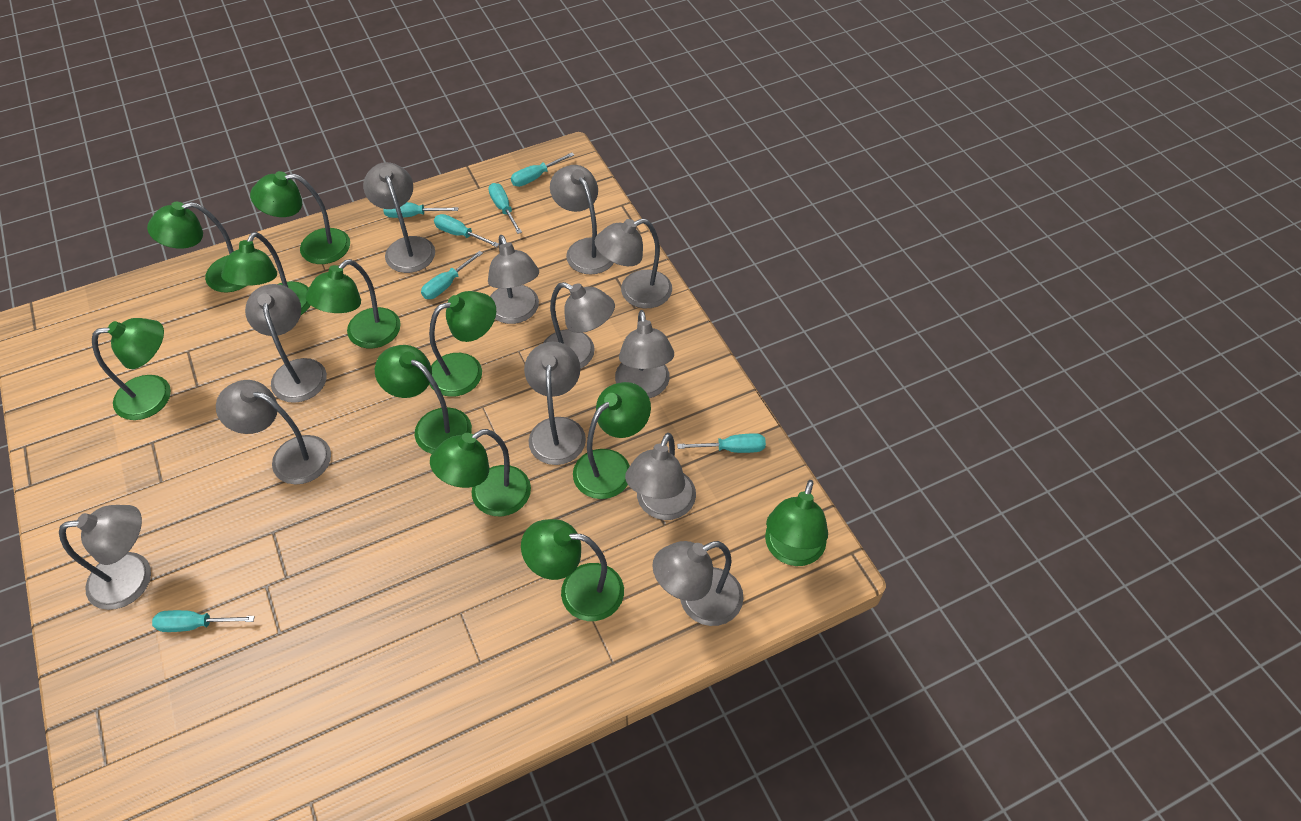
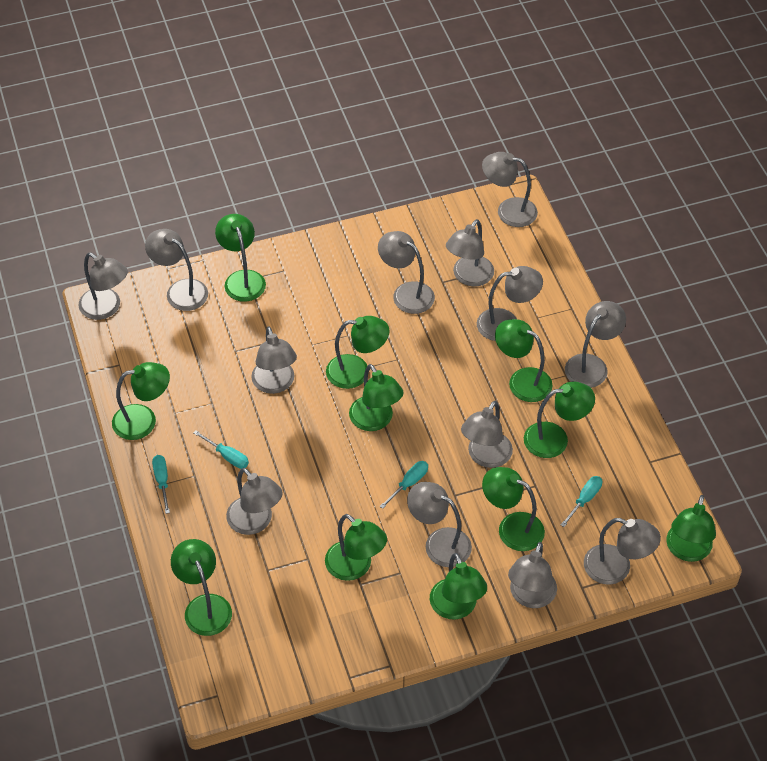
grey lamp: [59,505,151,610] [216,380,331,484] [245,284,327,403] [363,162,435,273] [488,235,539,324] [524,342,586,465] [543,282,615,369] [550,165,614,275] [595,218,672,308] [615,310,674,398] [625,433,696,520] [652,541,744,626] = 12 -> [78,253,128,320] [145,229,208,311] [226,468,283,535] [251,326,297,394] [378,231,435,314] [407,482,472,567] [446,219,494,286] [461,401,513,468] [477,266,543,341] [482,152,538,227] [508,542,557,608] [565,301,626,388] [584,518,661,585] = 13
turquoise screwdriver: [152,610,255,632] [383,202,458,218] [421,251,483,299] [434,214,499,247] [488,183,522,234] [511,153,574,187] [677,433,766,453] = 7 -> [152,455,170,514] [193,430,249,469] [379,461,428,509] [561,476,602,527] = 4

